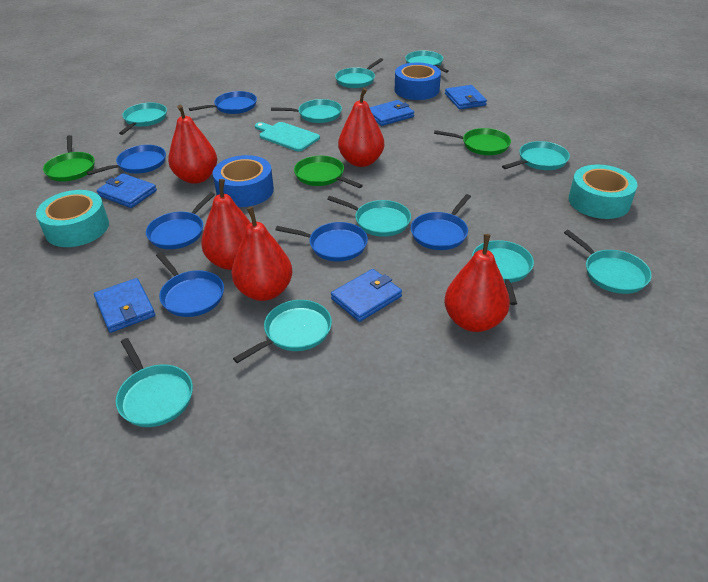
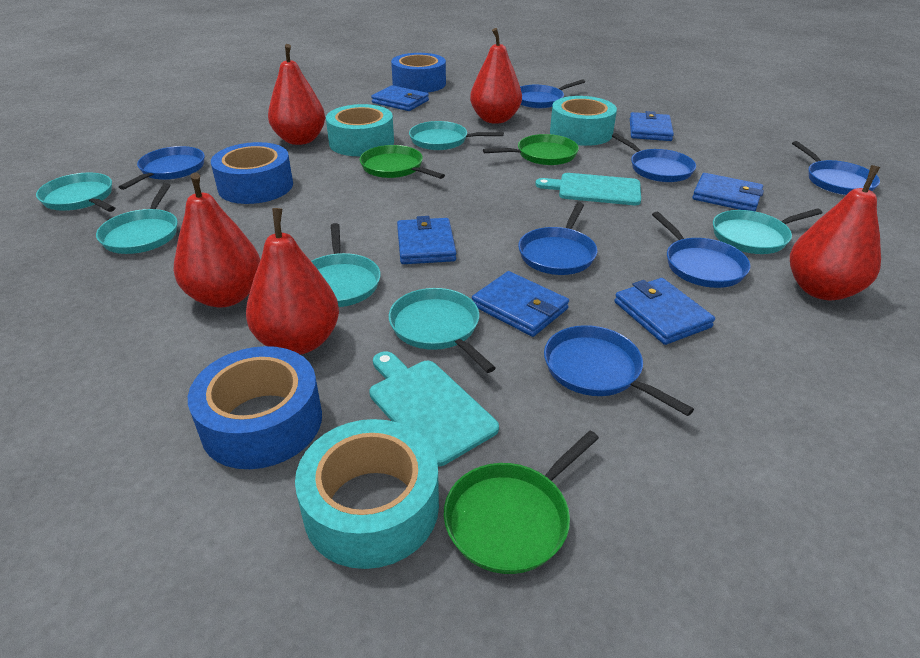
blue pan: [87,145,166,175] [146,192,215,249] [156,252,224,317] [189,91,257,114] [275,222,368,262] [411,194,471,250] = 6 -> [119,146,205,190] [518,202,597,275] [520,79,585,108] [544,325,694,416] [612,133,696,182] [652,212,751,288] [792,141,880,195] = 7
blue tape: [213,155,274,207] [395,63,441,100] = 2 -> [188,346,322,469] [211,142,293,204] [391,53,446,93] = 3
blue wallet: [94,278,155,333] [97,173,157,208] [331,269,402,322] [369,100,414,126] [445,85,487,109] = 5 -> [371,85,429,111] [397,216,456,264] [472,271,569,337] [614,278,715,345] [630,111,674,141] [692,173,764,211] = 6
turquoise cutting board: [255,122,320,151] = 1 -> [369,351,499,466] [535,173,641,205] = 2
turquoise pan: [116,338,193,427] [119,103,167,135] [233,300,332,363] [271,99,342,123] [327,196,411,237] [335,58,383,88] [405,51,449,73] [472,240,534,305] [502,141,570,170] [564,230,652,294] = 10 -> [36,173,115,212] [96,183,178,254] [311,223,381,307] [389,288,496,373] [409,121,504,150] [713,208,823,254] = 6
turquoise tape: [36,190,109,247] [569,165,637,219] = 2 -> [295,419,439,569] [326,104,394,156] [550,96,617,146] = 3

